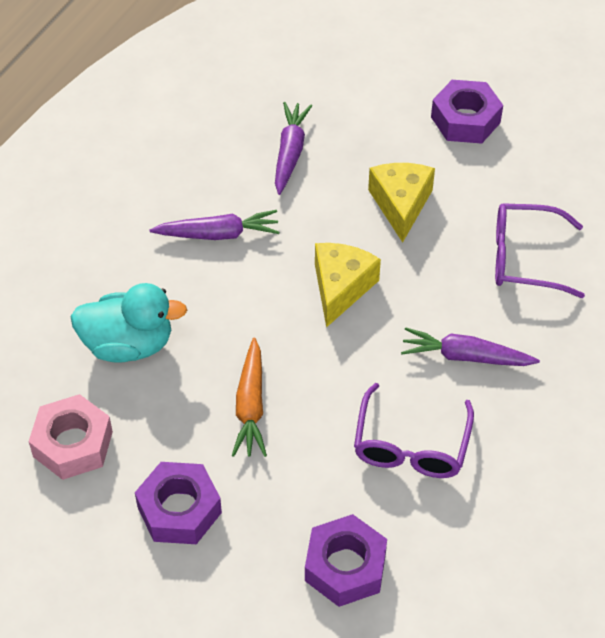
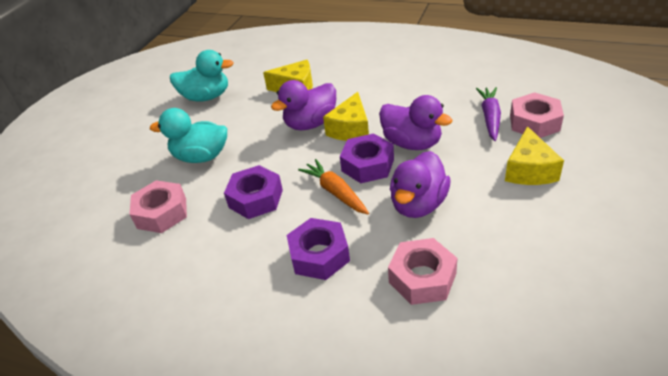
pink nut: [29,394,113,480] = 1 -> [129,180,187,233] [388,238,458,305] [510,92,564,138] = 3
purple carrot: [150,210,280,240] [275,102,312,195] [401,327,540,366] = 3 -> [476,87,501,141] = 1
purple duck: none = 0 -> [271,80,336,130] [379,95,452,150] [390,151,451,218] = 3
purple glasses: [354,383,474,478] [495,203,585,298] = 2 -> none = 0
turquoise duck: [70,283,187,363] = 1 -> [150,108,227,163] [170,50,234,102] = 2
yellow cheese: [315,243,381,328] [368,163,435,243] = 2 -> [263,60,313,92] [323,92,369,141] [505,126,564,185] = 3

